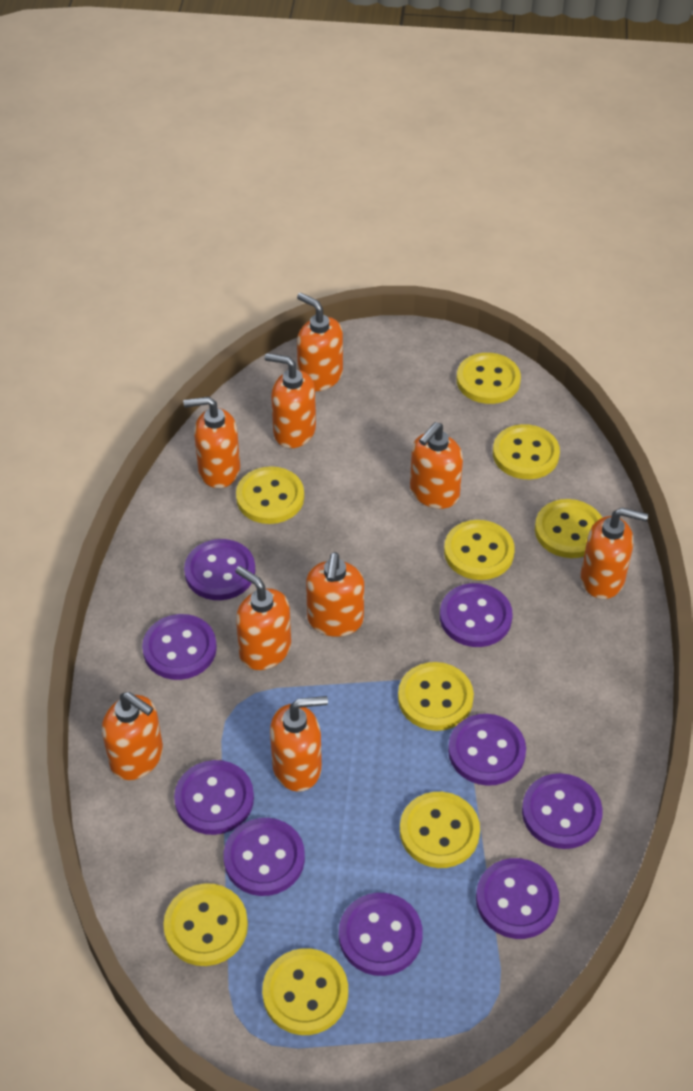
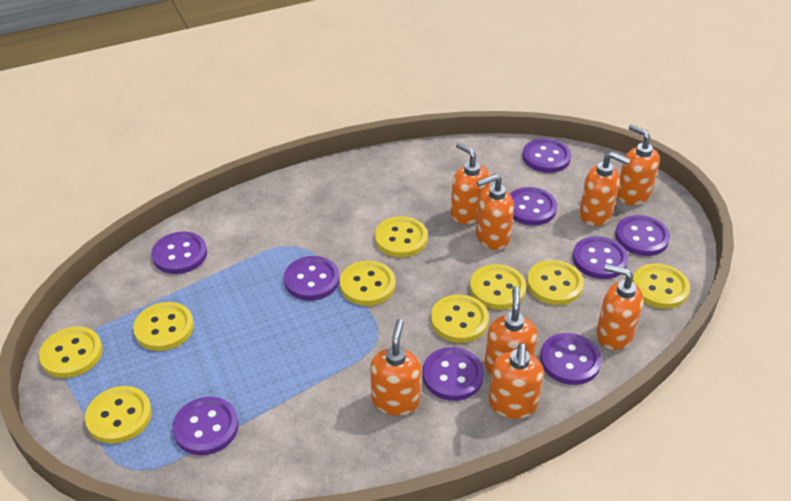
orange soap dispenser: [102,692,163,780] [183,397,240,488] [235,566,291,670] [265,353,316,448] [270,696,328,792] [297,293,343,391] [306,552,364,637] [410,422,463,509] [581,508,648,599] = 9 -> [370,319,421,416] [451,142,490,224] [476,174,514,250] [485,286,538,374] [489,343,544,419] [579,152,631,226] [596,264,643,350] [617,124,660,205] = 8

